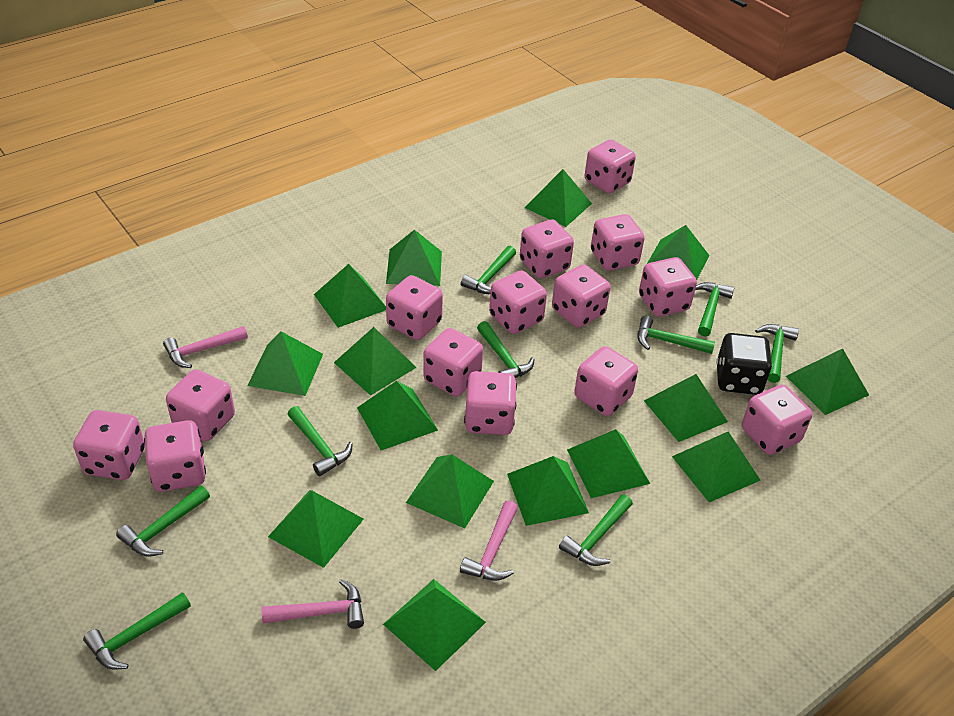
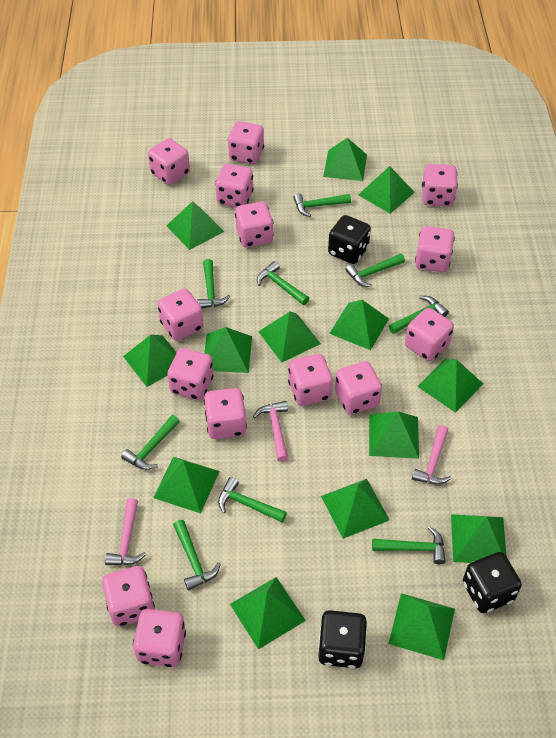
black dice: [716,333,772,395] = 1 -> [318,610,367,668] [328,215,371,264] [463,552,522,613] = 3
green pyramid: [247,332,323,396] [268,490,364,568] [314,264,386,328] [334,327,417,396] [357,381,438,450] [383,579,486,671] [386,230,442,286] [406,454,494,528] [507,456,589,526] [524,169,592,227] [567,429,650,498] [644,374,728,442] [647,225,709,280] [672,431,761,502] [786,349,869,415] = 15 -> [123,335,177,387] [153,457,220,513] [166,201,224,250] [204,327,252,373] [230,577,306,649] [258,312,321,362] [321,479,390,539] [323,138,367,181] [329,300,389,350] [358,166,415,214] [369,412,419,459] [388,593,455,660] [417,358,483,413] [451,514,506,563] = 14

